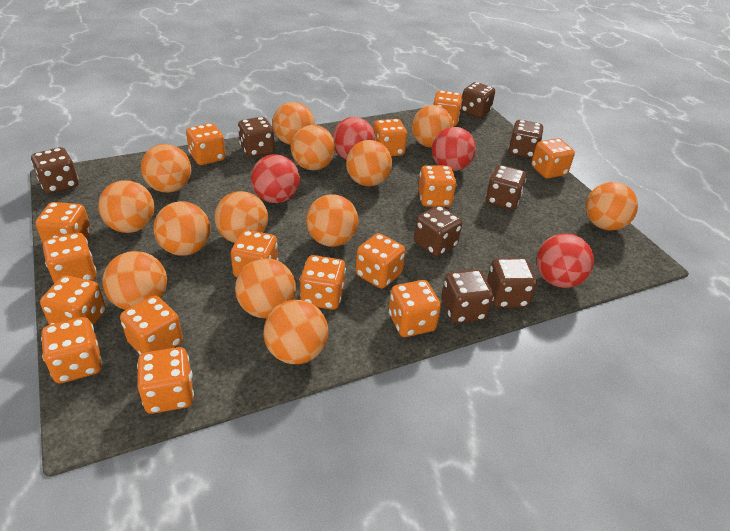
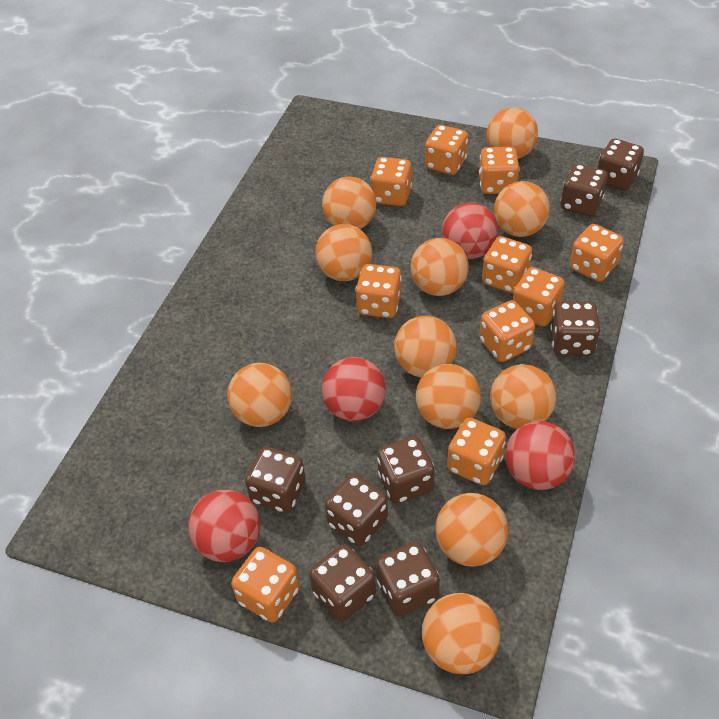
orange ball: [98,180,155,233] [103,251,167,310] [141,144,191,193] [153,201,210,256] [214,191,268,243] [235,258,296,318] [264,300,328,364] [272,102,315,145] [291,125,336,170] [306,194,358,247] [346,140,392,186] [412,105,453,148] [586,182,638,231] = 13 -> [227,363,292,427] [315,224,372,281] [322,176,376,229] [394,316,456,378] [410,238,469,296] [416,364,481,429] [422,593,500,674] [435,493,508,567] [487,107,538,159] [490,364,556,429] [494,181,550,237] = 11
orange dice: [35,202,91,243] [40,276,106,326] [41,317,102,383] [43,233,97,284] [120,296,183,355] [137,347,194,414] [186,123,226,165] [231,230,278,277] [300,255,346,310] [355,233,405,289] [373,119,407,156] [389,280,441,337] [418,165,457,207] [433,90,462,126] [531,138,575,179] = 15 -> [231,547,300,623] [355,264,402,318] [370,157,412,206] [425,125,468,175] [447,417,506,485] [479,147,520,194] [479,300,535,362] [482,236,532,293] [513,267,565,327] [570,224,624,282] = 10

